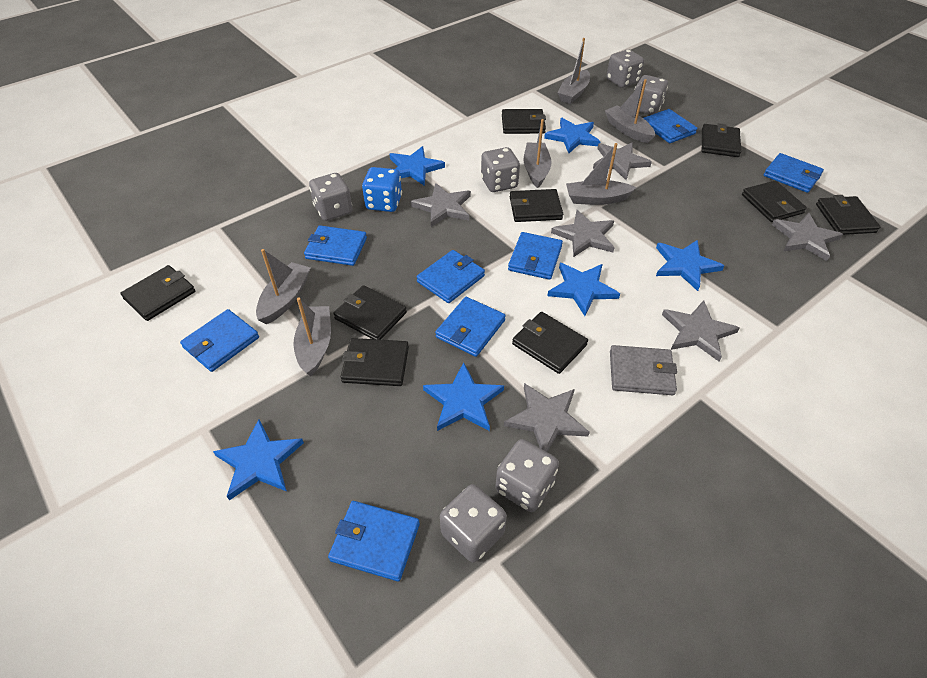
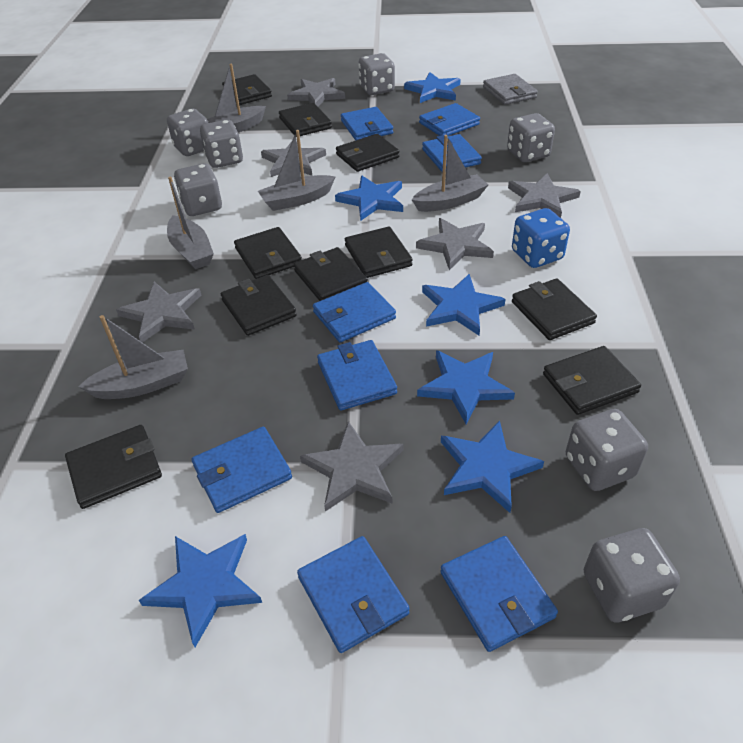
black wallet: [120,265,195,321] [333,285,407,340] [341,338,409,386] [502,109,546,134] [510,189,563,222] [512,312,588,374] [702,123,741,157] [742,181,807,222] [816,195,880,235] = 9 -> [65,425,162,509] [221,275,297,336] [222,74,272,105] [234,227,302,279] [279,103,332,137] [294,247,368,301] [336,134,399,172] [345,227,413,278] [512,278,597,340] [543,346,641,415] = 10
grey boat: [256,249,311,324] [294,298,331,376] [524,119,552,188] [557,38,590,104] [566,143,637,205] [605,79,655,143] = 6 -> [78,315,188,399] [167,177,214,269] [207,64,266,132] [258,130,336,211] [412,135,488,212] = 5
grey dice: [309,173,353,221] [440,484,507,563] [481,147,520,192] [495,439,559,512] [607,49,644,88] [635,75,668,115] = 6 -> [167,109,208,156] [174,163,222,216] [200,120,243,168] [358,53,395,95] [507,113,555,162] [566,409,648,491] [584,528,680,622] = 7

